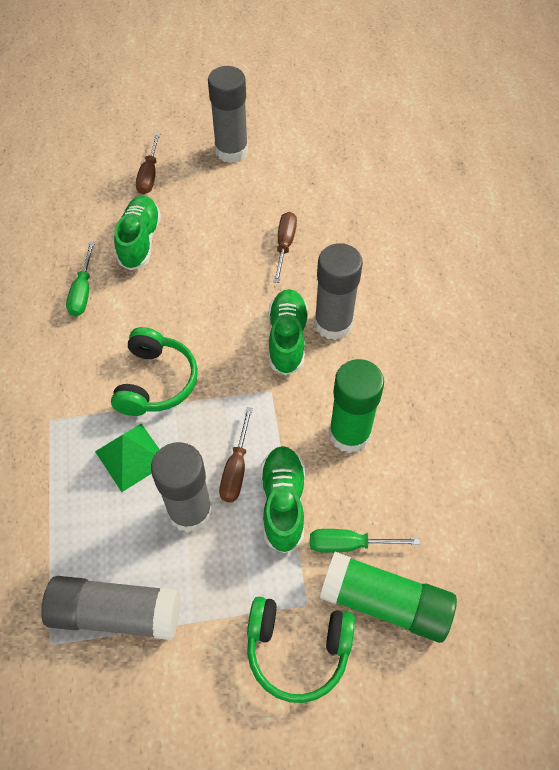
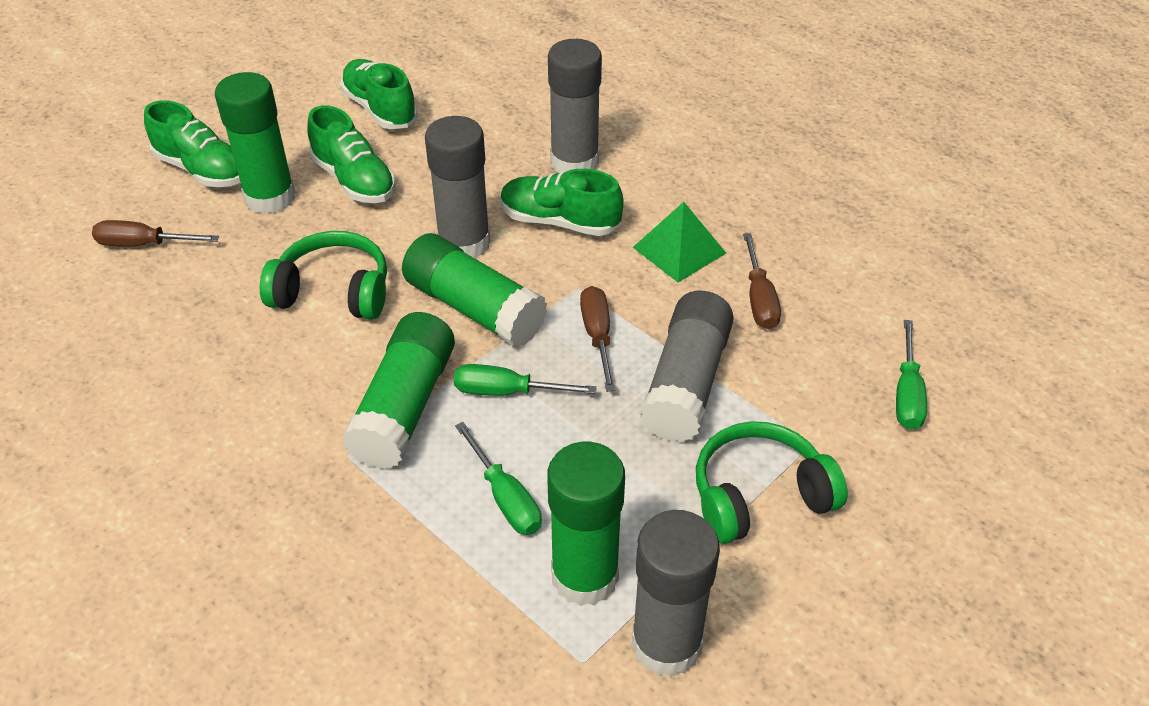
green glue stick: [320,552,457,643] [329,359,384,453] = 2 -> [215,72,295,214] [342,312,455,469] [402,233,547,347] [547,442,625,606] = 4
green screwdriver: [66,242,95,317] [310,529,420,553] = 2 -> [454,364,597,396] [455,422,542,535] [896,320,927,430] = 3
green shoe: [114,196,161,270] [260,446,305,553] [269,289,308,375] = 3 -> [144,100,241,187] [307,105,396,203] [340,59,418,129] [501,169,623,236] = 4

